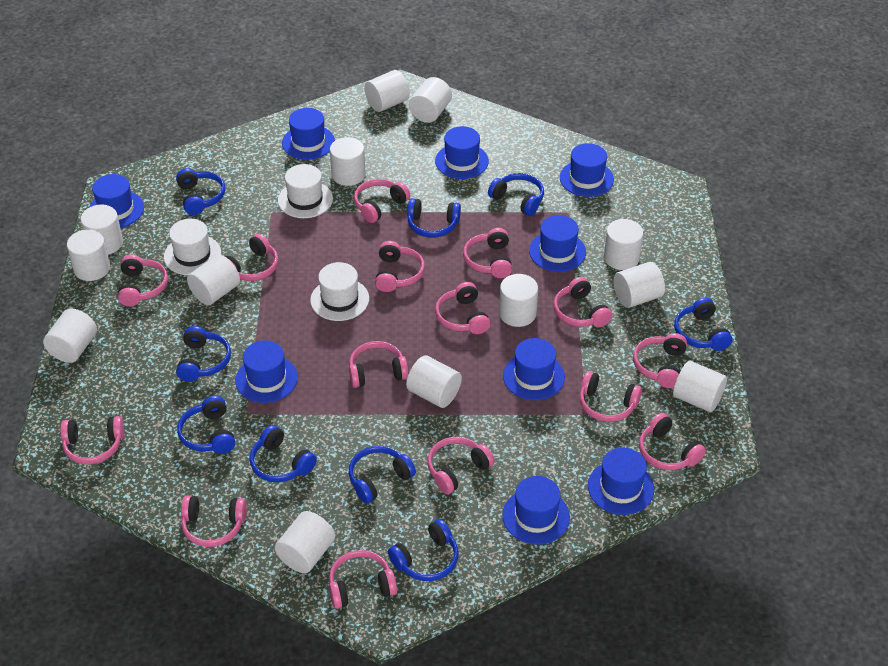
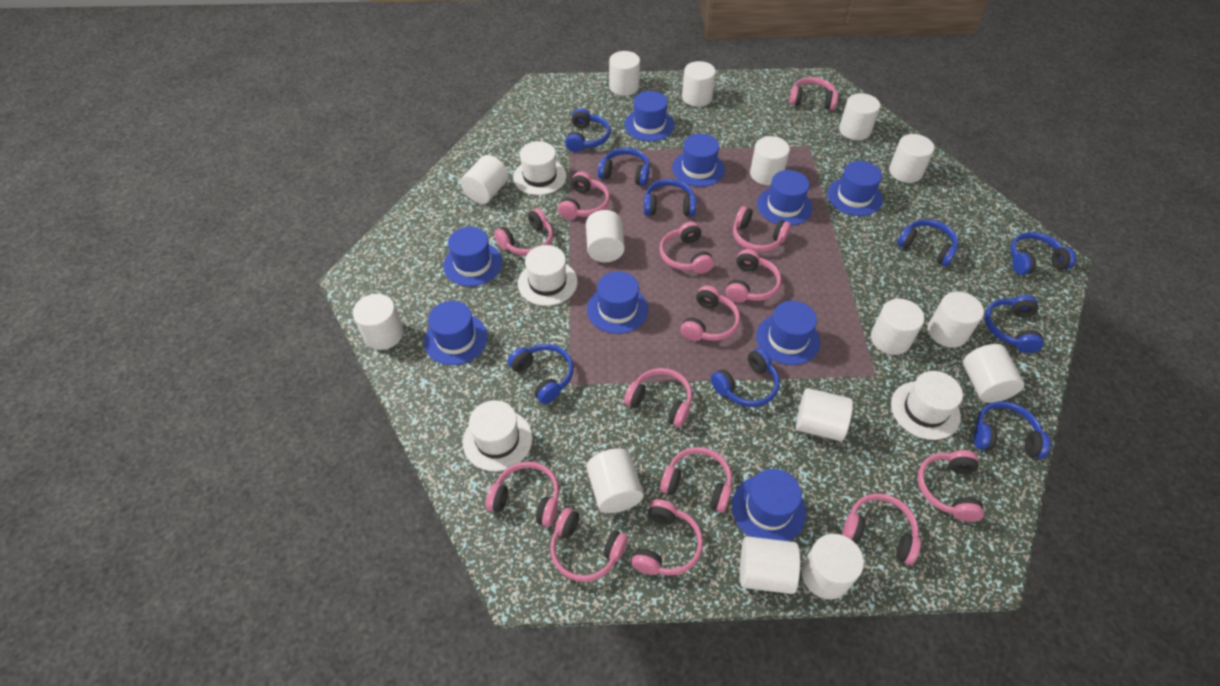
pink headphones: [60,416,124,465] [118,255,168,306] [181,496,247,547] [225,234,278,281] [329,550,397,609] [349,341,409,388] [354,179,410,223] [375,241,425,292] [427,437,495,494] [435,282,490,334] [463,228,512,278] [553,277,612,327] [580,371,642,422] [633,333,687,388] [639,413,706,470] = 15 -> [486,461,559,527] [494,208,553,256] [550,508,628,582] [558,172,610,220] [624,368,692,428] [631,499,703,575] [659,222,714,274] [660,447,732,513] [680,285,740,341] [726,249,781,302] [733,206,791,252] [789,77,838,110] [842,494,921,565] [917,450,984,522] = 14
white cylinder: [43,308,97,363] [67,229,110,281] [81,205,123,255] [187,254,240,305] [275,511,335,573] [330,137,366,186] [364,70,410,112] [406,355,462,408] [409,77,452,123] [499,274,538,327] [604,219,643,270] [613,262,665,308] [673,361,727,412] = 13 -> [353,294,403,350] [460,155,509,204] [586,210,625,262] [586,448,644,513] [609,51,640,96] [682,61,716,107] [740,536,800,594] [750,136,790,185] [796,388,853,441] [801,534,864,600] [839,93,880,140] [871,299,924,355] [889,134,934,183] [928,292,984,348] [963,344,1024,403] = 15
white hat: [164,219,221,275] [278,164,333,218] [310,262,369,321] = 3 -> [463,400,532,472] [513,141,567,195] [518,245,578,306] [891,371,963,440] = 4

